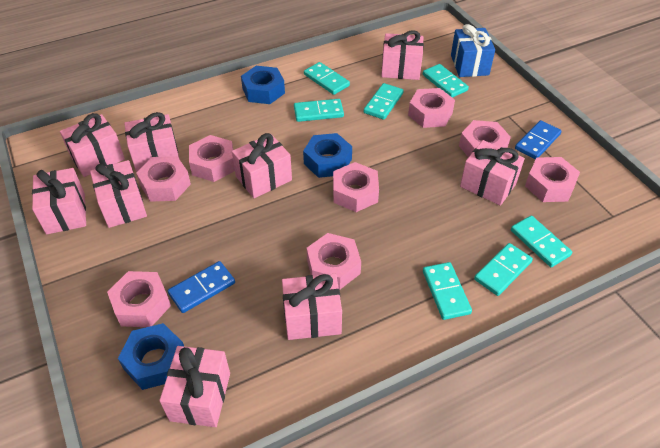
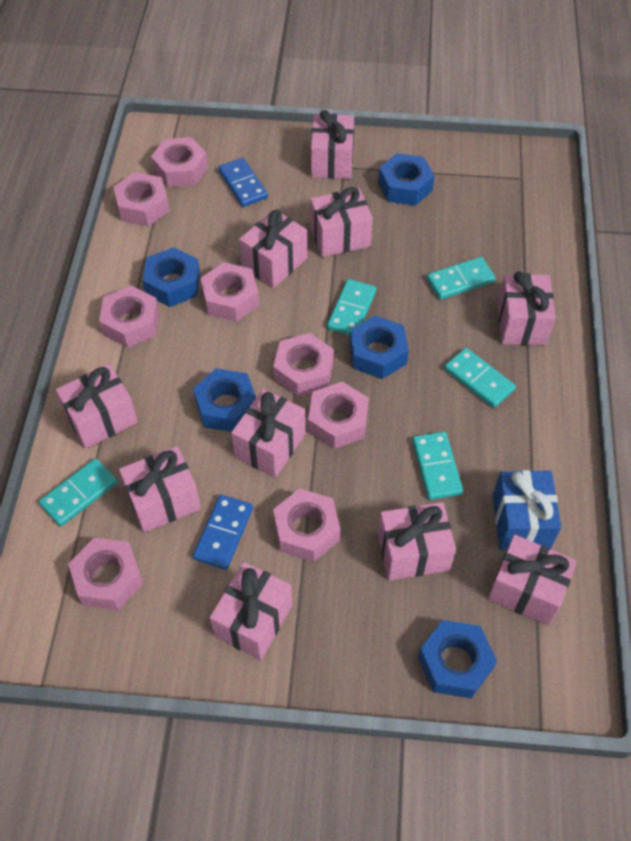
blue nut: [118,323,184,390] [241,66,285,104] [303,133,352,178] = 3 -> [143,247,200,307] [193,368,256,432] [350,315,409,379] [378,153,435,206] [418,620,497,698] = 5
pink gift: [32,168,86,234] [60,113,125,177] [90,160,147,228] [124,112,179,172] [159,346,230,427] [232,133,292,198] [282,274,342,340] [381,30,424,80] [460,140,525,206] = 9 -> [56,364,138,449] [119,446,201,532] [210,562,292,660] [231,389,306,478] [239,209,307,288] [310,187,373,257] [311,110,354,179] [378,502,456,580] [488,535,577,626] [497,271,556,345] = 10
turquoise domino: [294,99,344,122] [304,62,350,95] [364,83,404,120] [423,64,469,98] [423,262,472,320] [474,243,533,296] [511,216,572,267] = 7 -> [39,458,117,526] [327,279,376,335] [412,432,463,500] [427,257,495,300] [444,348,516,408] = 5

